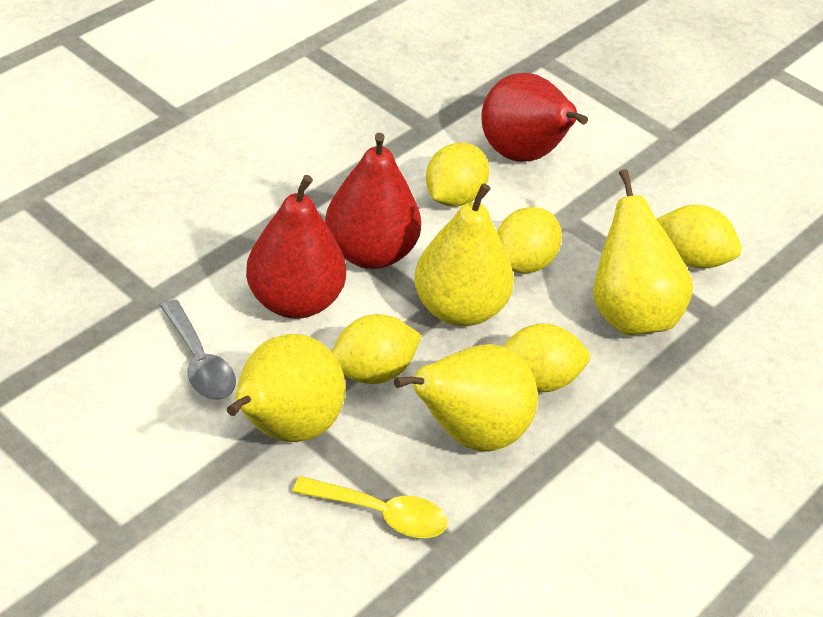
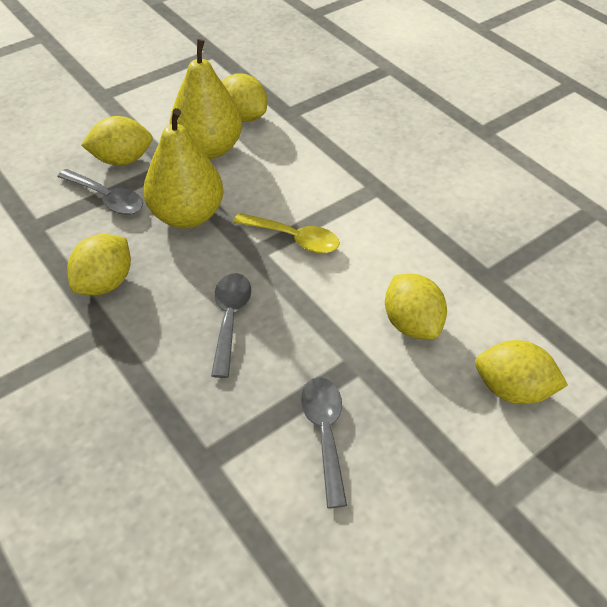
grey spoon: [160,300,236,400] = 1 -> [57,169,143,215] [211,273,251,378] [301,377,347,508] = 3
red pear: [246,175,346,319] [325,132,421,269] [481,73,588,162] = 3 -> none = 0
yellow pear: [227,334,346,442] [394,344,538,452] [414,183,514,326] [593,169,693,335] = 4 -> [143,108,224,228] [170,39,242,159] = 2

